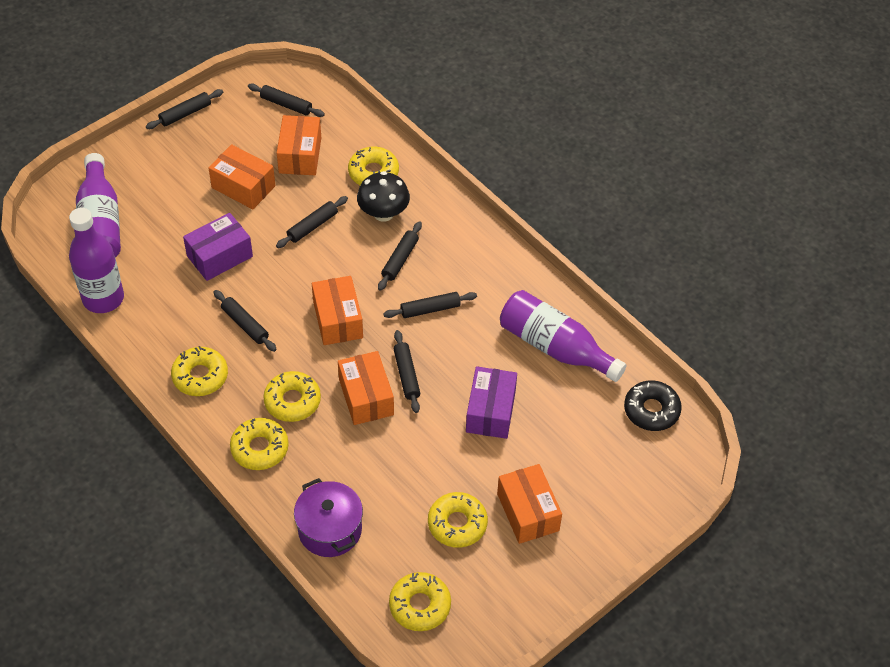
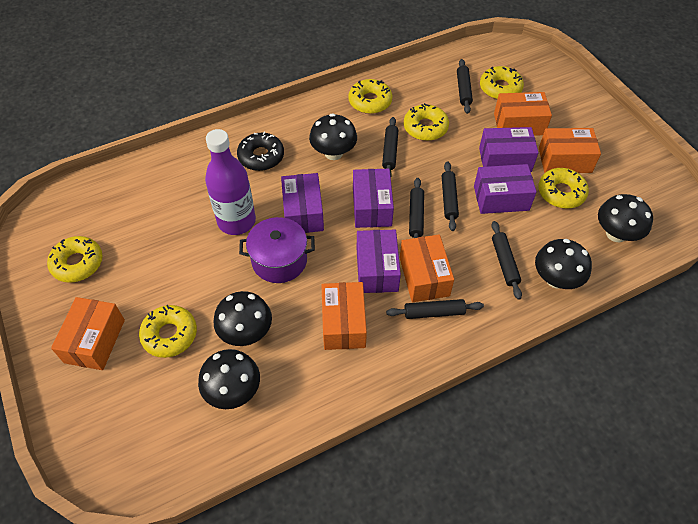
black mushroom: [357,171,410,222] = 1 -> [198,349,260,409] [213,291,272,346] [309,113,357,160] [535,239,592,289] [598,194,653,242] = 5
black rolling pin: [146,89,223,129] [213,290,277,352] [248,84,325,117] [276,196,348,248] [378,221,422,291] [383,292,477,318] [394,330,420,413] = 7 -> [382,117,398,176] [386,299,484,319] [409,178,424,238] [442,161,459,231] [457,59,473,114] [491,221,522,300] = 6
purple bottle: [69,208,124,313] [76,153,121,258] [500,290,627,382] = 3 -> [205,129,256,235] = 1
purple box: [183,213,253,281] [466,366,517,439] = 2 -> [281,173,324,233] [353,169,394,228] [357,230,401,293] [474,164,537,214] [479,127,539,172] = 5

